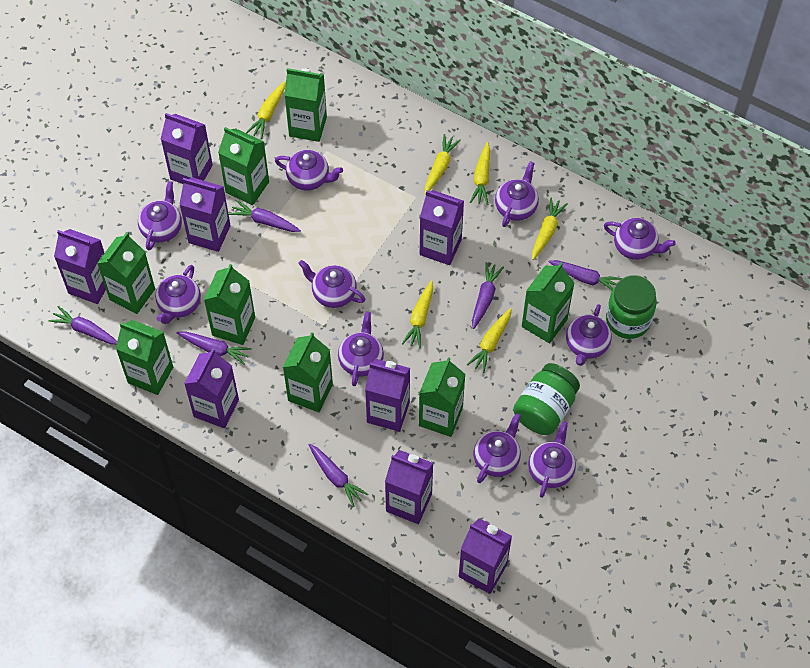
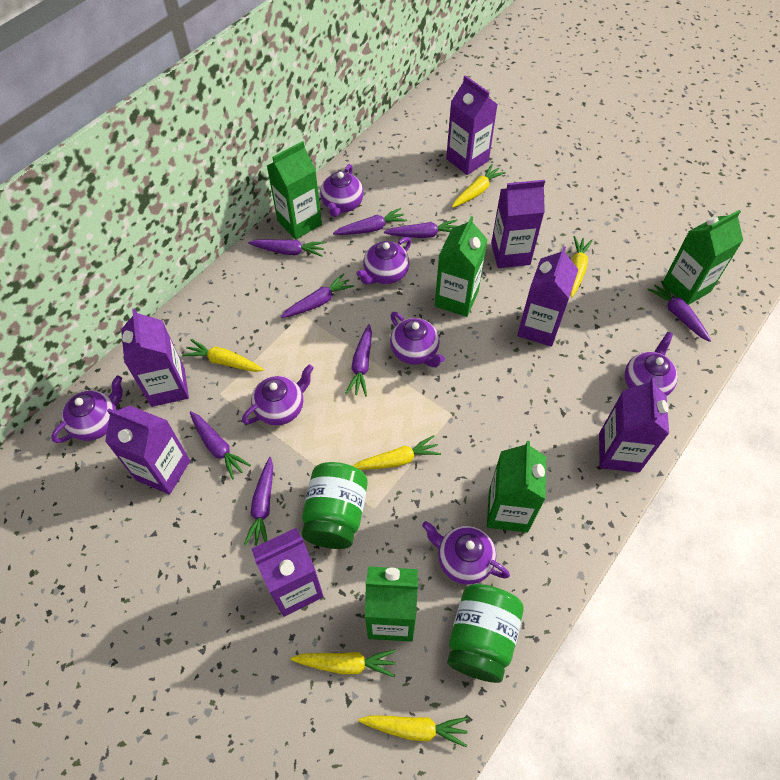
green carton: [97,232,155,314] [116,320,173,395] [204,264,255,345] [218,127,269,205] [283,332,333,412] [284,68,327,142] [419,357,465,437] [522,263,574,344] = 8 -> [267,141,322,240] [365,566,418,642] [435,216,488,317] [487,441,546,533] [663,210,743,305] = 5
purple carrot: [48,306,117,345] [177,331,252,365] [229,200,301,232] [309,444,368,507] [472,262,504,329] [549,260,622,290] = 6 -> [189,411,251,480] [244,457,273,546] [248,239,325,257] [281,274,354,318] [333,208,407,235] [345,324,372,396] [384,220,458,238] [647,281,711,342] = 8
purple carton: [54,229,106,304] [161,113,213,184] [179,177,231,252] [184,349,239,428] [365,359,410,432] [385,450,433,524] [420,190,464,265] [459,519,512,594] = 8 -> [105,406,190,494] [121,308,189,407] [252,528,324,617] [446,75,498,175] [491,180,545,268] [517,246,579,347] [599,378,669,473] = 7
purple teapot: [138,181,182,250] [155,265,201,324] [275,150,343,191] [298,260,365,308] [338,311,384,386] [473,413,521,483] [495,161,539,227] [528,421,576,498] [566,304,612,366] [604,218,676,260] = 10 -> [51,375,123,443] [242,364,314,425] [320,164,364,217] [356,237,411,284] [390,312,445,367] [422,521,510,585] [625,332,678,396] = 7

